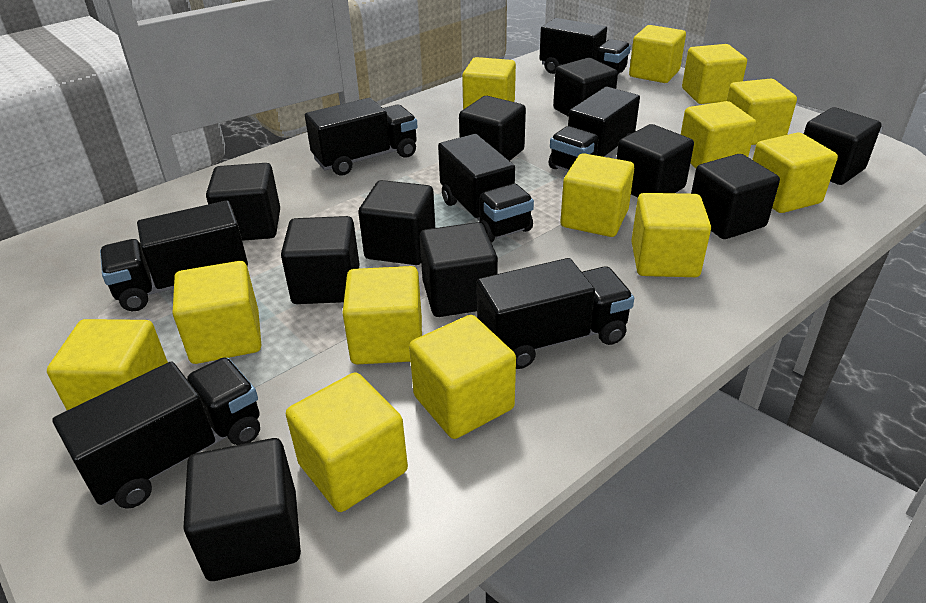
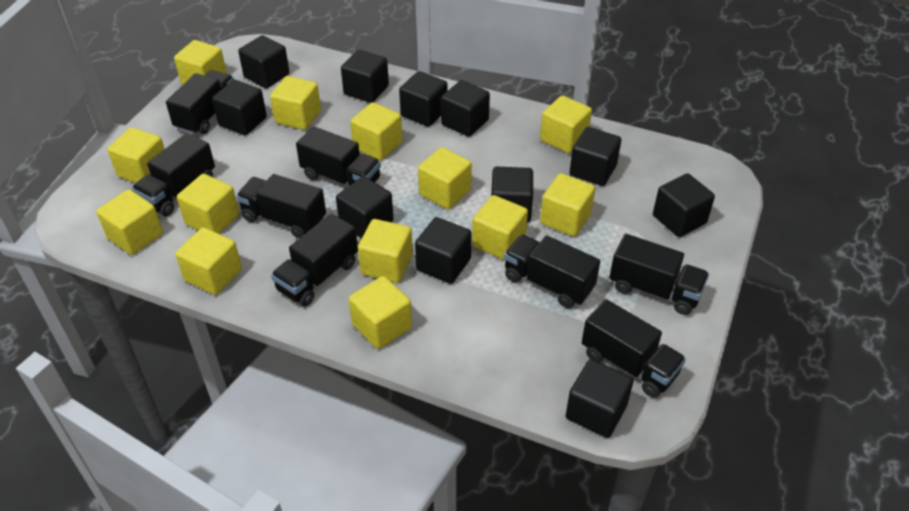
black cube: [183,438,301,581] [206,163,280,241] [281,216,360,304] [358,180,435,265] [419,222,498,317] [459,96,526,161] [553,58,618,117] [617,124,694,197] [691,154,780,239] [804,107,882,185] = 10 -> [212,80,267,135] [238,35,289,89] [336,176,394,238] [341,50,389,103] [399,71,448,127] [415,217,472,284] [441,80,490,137] [491,166,533,222] [566,359,634,438] [569,127,621,186] [653,173,715,237] = 11
black truck: [52,357,260,509] [100,200,248,311] [305,98,418,176] [438,134,534,243] [477,258,634,369] [539,18,631,74] [549,87,640,171] = 7 -> [132,133,215,216] [166,70,234,135] [236,174,326,238] [271,213,358,306] [296,126,381,186] [504,235,600,308] [582,299,686,398] [609,234,709,315] = 8

